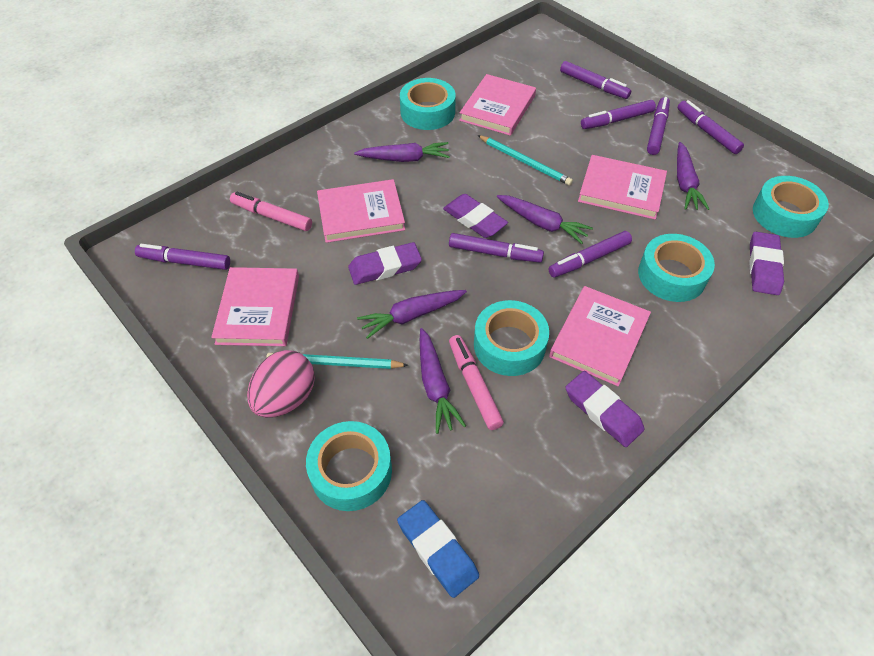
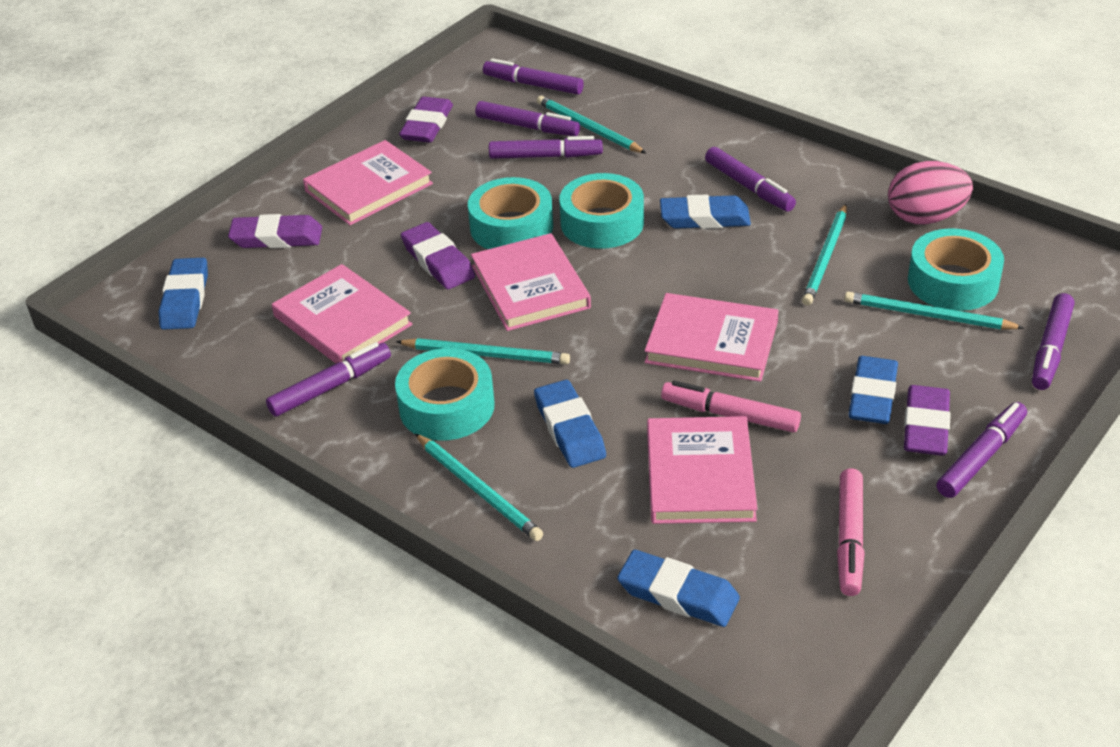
blue eraser: [397,500,479,598] = 1 -> [159,257,208,330] [534,380,606,468] [617,550,740,627] [660,195,751,229] [849,356,898,424] = 5
purple carrot: [354,142,450,162] [357,290,467,339] [420,328,466,434] [497,195,593,244] [677,142,709,210] = 5 -> none = 0
turquoise pencil: [266,352,408,369] [477,135,573,186] = 2 -> [396,338,570,364] [415,434,543,541] [537,95,646,153] [802,204,847,306] [844,292,1024,330] = 5
turquoise tape: [306,421,392,511] [400,78,456,130] [474,300,549,376] [638,234,715,302] [753,176,829,238] = 5 -> [395,348,495,441] [468,177,553,249] [559,173,644,249] [908,228,1004,311] = 4

